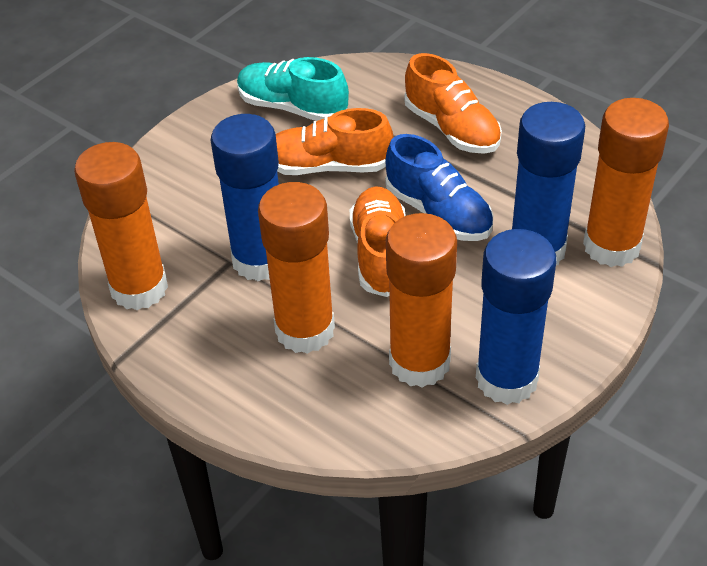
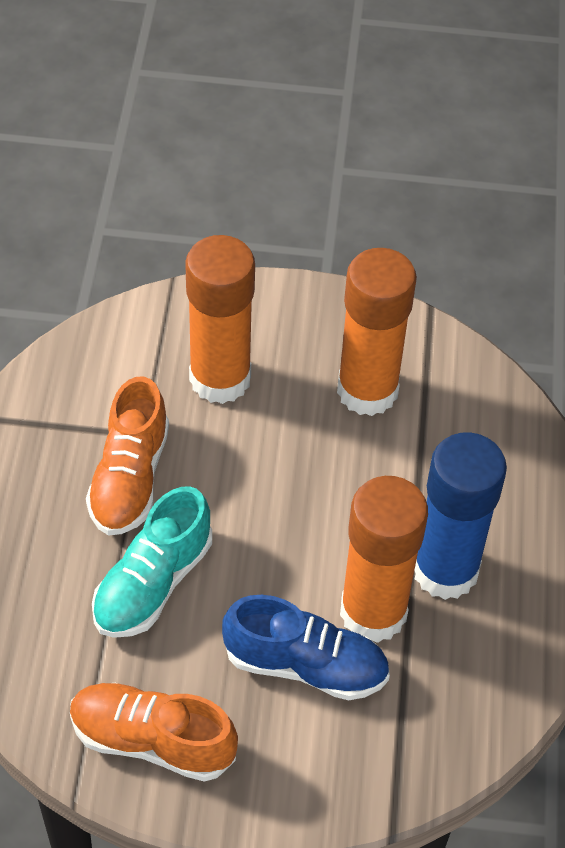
blue glue stick: [211,114,279,281] [476,229,556,405] [512,102,585,266] = 3 -> [414,432,507,600] = 1
orange glue stick: [74,142,168,310] [258,182,335,354] [386,213,457,388] [583,98,669,267] = 4 -> [185,235,255,404] [337,248,417,416] [340,476,428,643] = 3
orange shoe: [276,108,394,175] [350,186,406,297] [404,53,502,154] = 3 -> [70,683,238,782] [86,376,169,536] = 2

